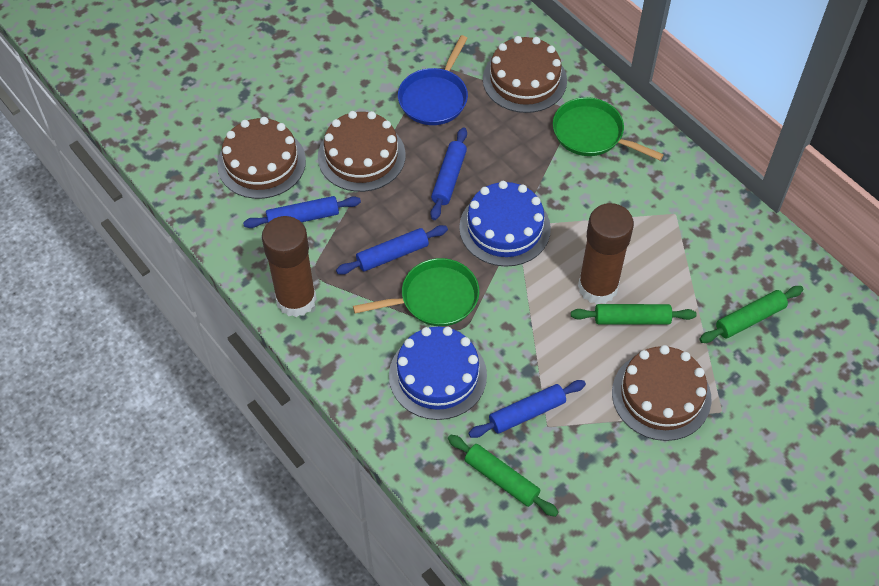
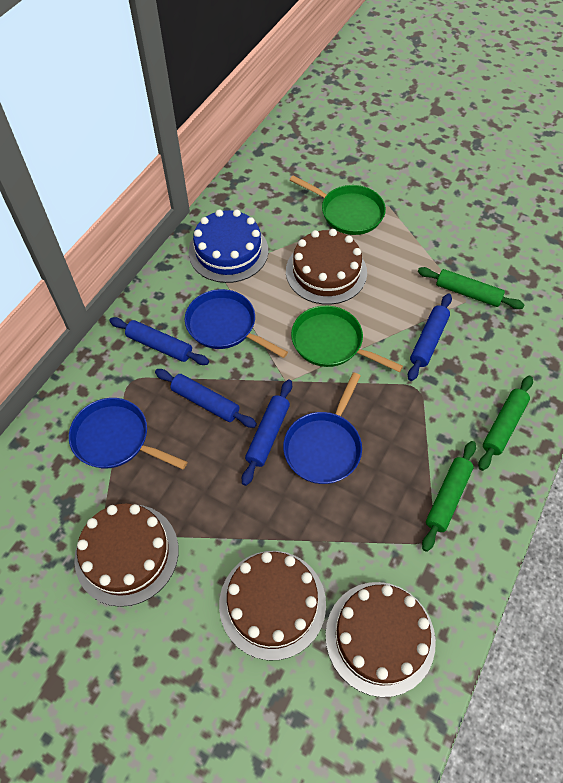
blue cake: [389,327,487,420] [459,181,551,267] = 2 -> [189,209,268,283] = 1
blue pan: [398,35,468,125] = 1 -> [69,398,187,469] [185,289,288,358] [283,372,362,484] = 3
brown glue stick: [262,216,317,317] [578,203,634,304] = 2 -> none = 0

